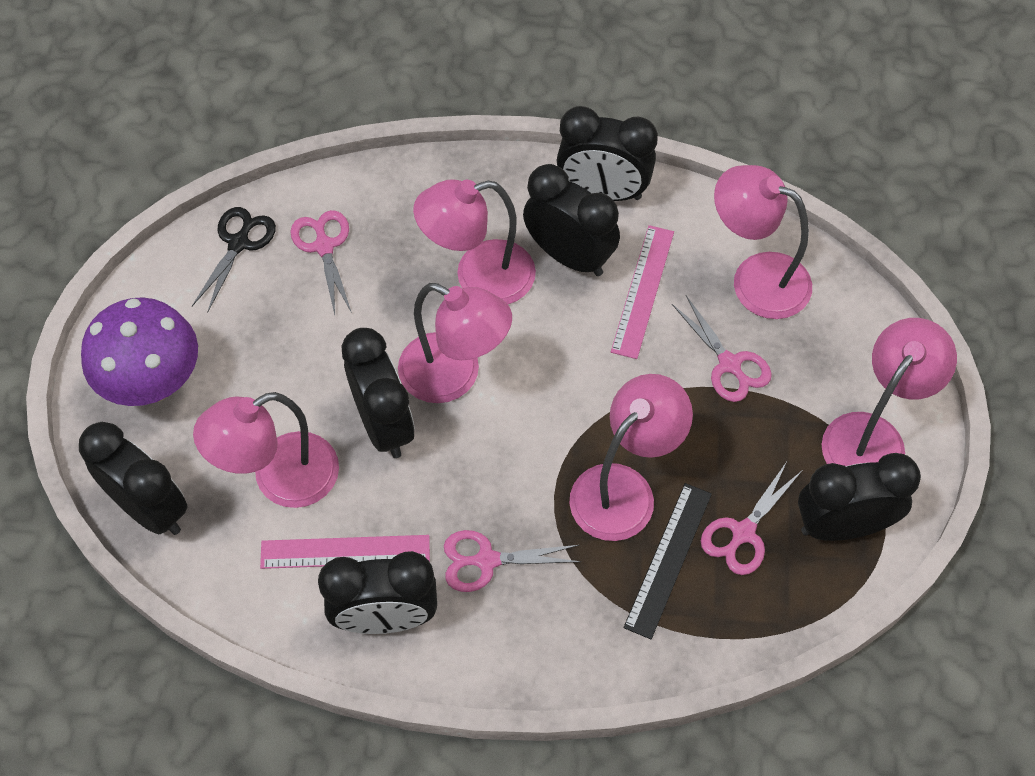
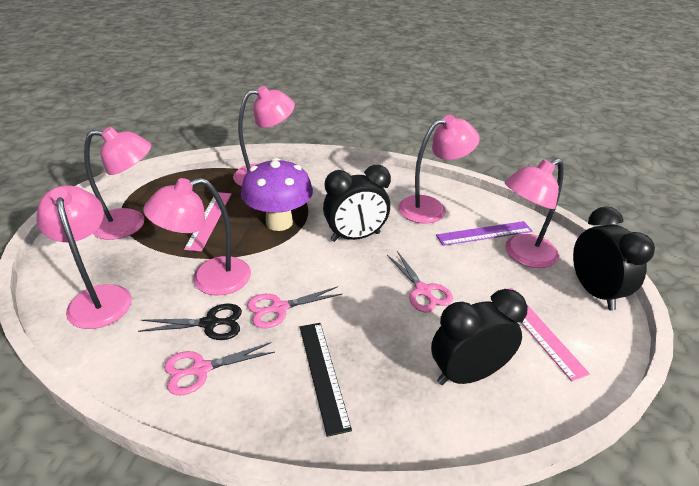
black clock: [79,422,187,535] [318,551,437,634] [341,328,415,458] [523,164,620,276] [557,106,658,201] [798,453,921,541] = 6 -> [323,165,391,242] [431,289,528,385] [573,207,655,311] = 3
pink scissors: [290,210,352,315] [444,530,581,592] [672,296,772,402] [701,462,803,575] = 4 -> [164,342,275,395] [247,286,343,328] [387,251,453,312] = 3
purple ruler: none = 0 -> [436,221,532,246] = 1

